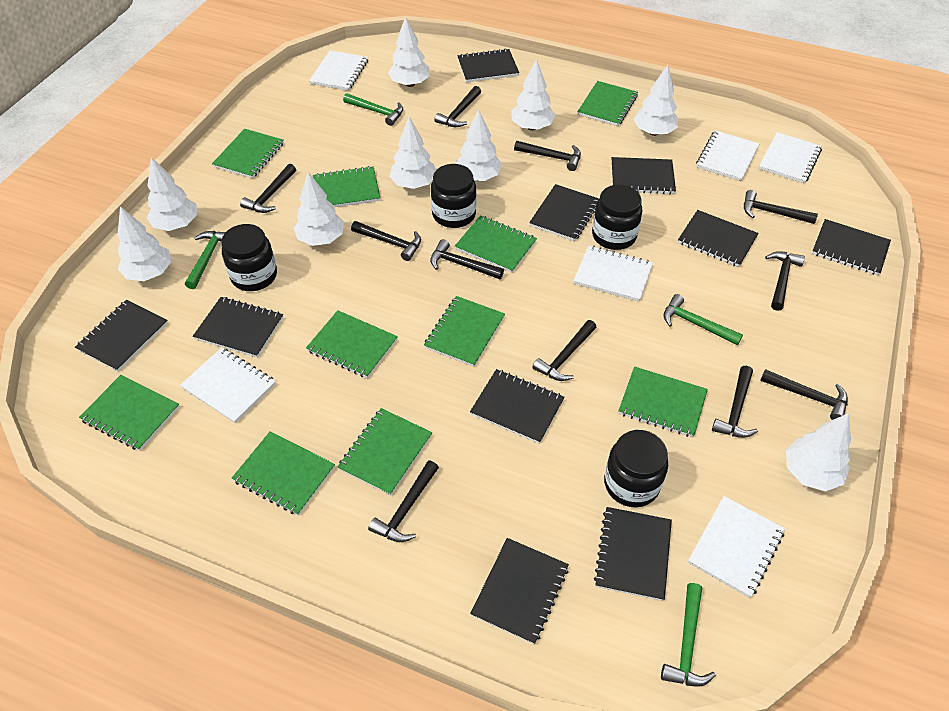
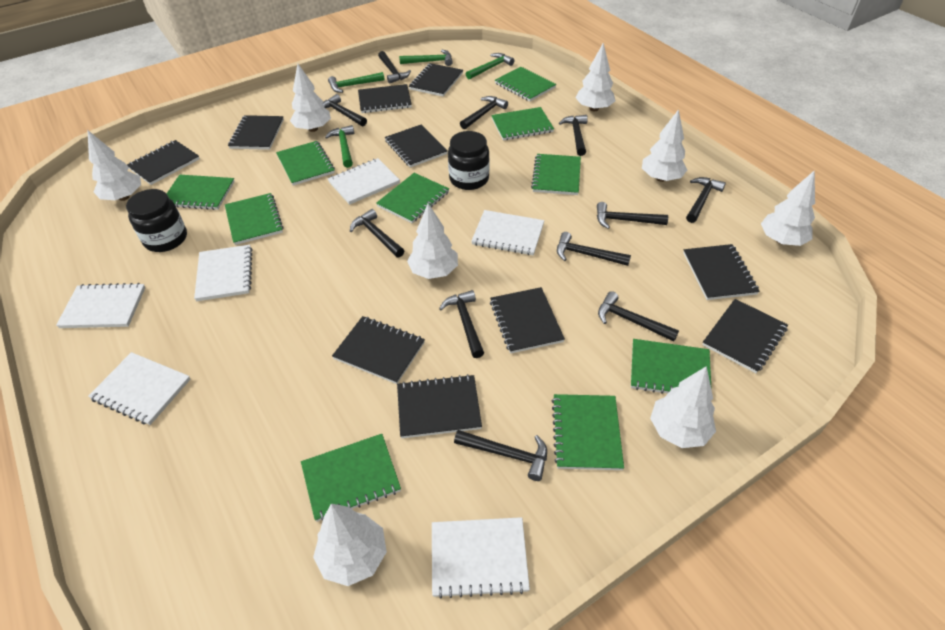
black jar: [221,224,277,291] [431,164,476,228] [592,184,642,250] [604,430,668,507] = 4 -> [126,189,187,252] [448,131,490,190] = 2
white tree: [117,206,172,281] [147,157,197,231] [294,172,344,246] [388,16,430,87] [389,117,436,189] [455,109,502,181] [511,59,556,130] [633,65,678,136] [786,413,851,491] = 9 -> [88,131,141,201] [290,64,331,132] [313,504,387,586] [407,203,458,279] [576,43,616,111] [642,109,687,182] [650,366,716,448] [761,170,815,246] = 8

